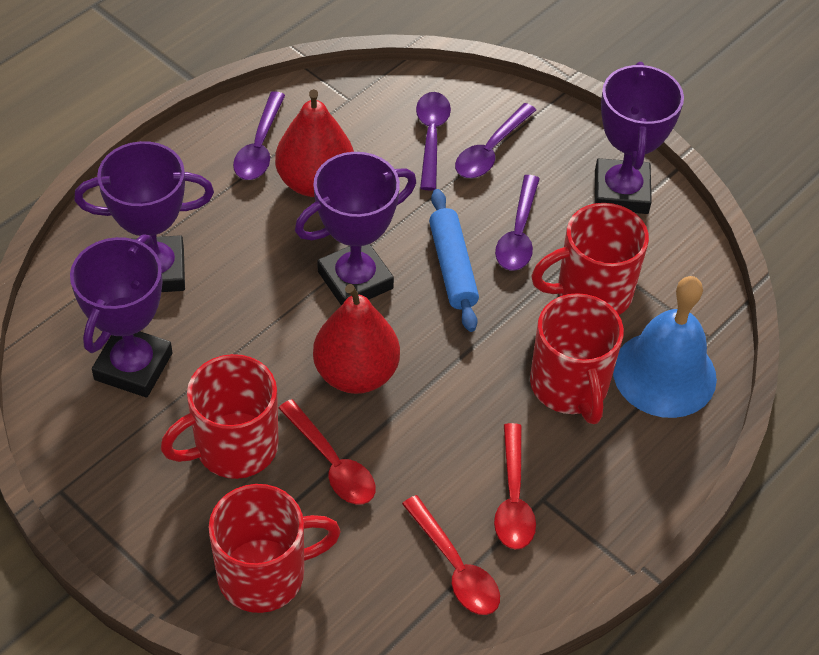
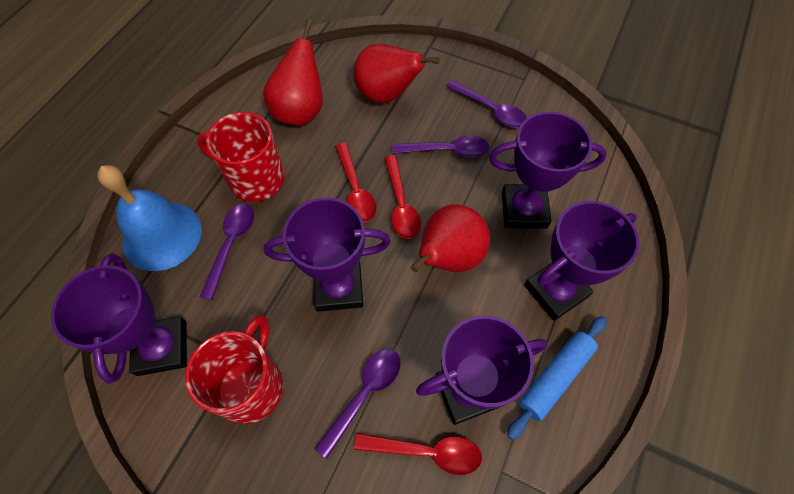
purple trophy: [70,234,173,398] [74,141,214,292] [295,152,416,306] [595,62,684,214] = 4 -> [51,253,187,384] [264,198,391,312] [416,316,547,425] [489,112,607,229] [524,201,639,321] = 5
red mug: [161,354,279,479] [208,484,341,613] [530,293,624,424] [531,203,649,315] = 4 -> [185,315,283,424] [197,112,285,202] = 2
red pear: [275,89,354,197] [313,284,400,394] = 2 -> [263,19,323,126] [353,43,440,103] [410,204,490,272] = 3

